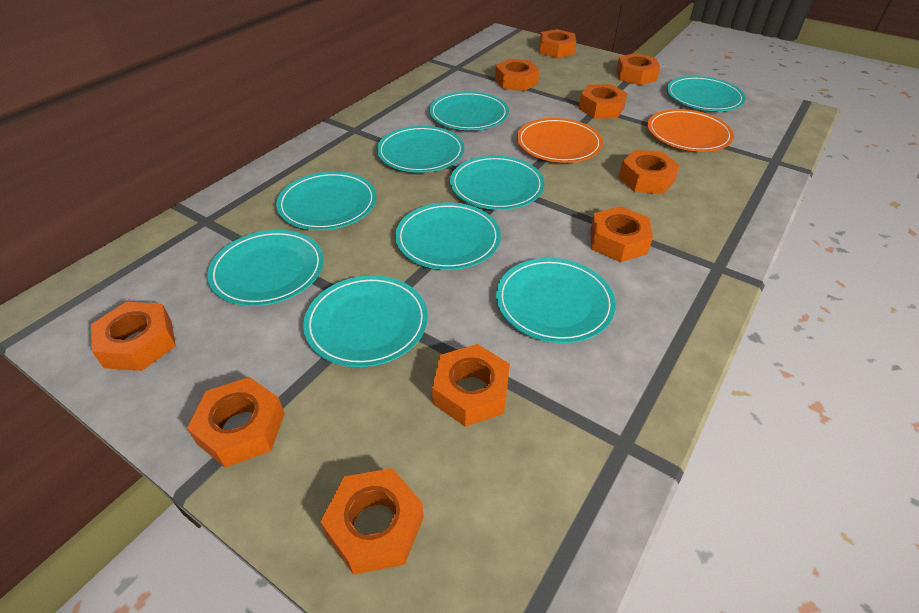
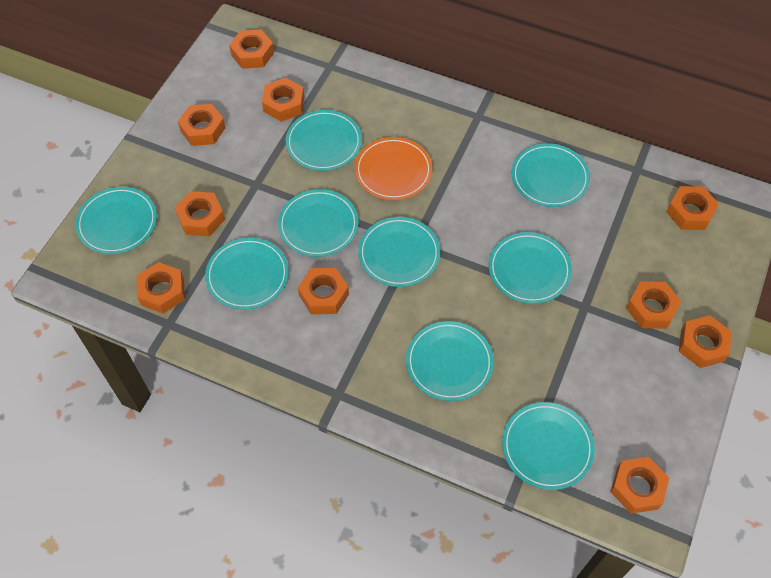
orange plate: [517,118,603,163] [647,109,734,152] = 2 -> [355,137,432,200] = 1

